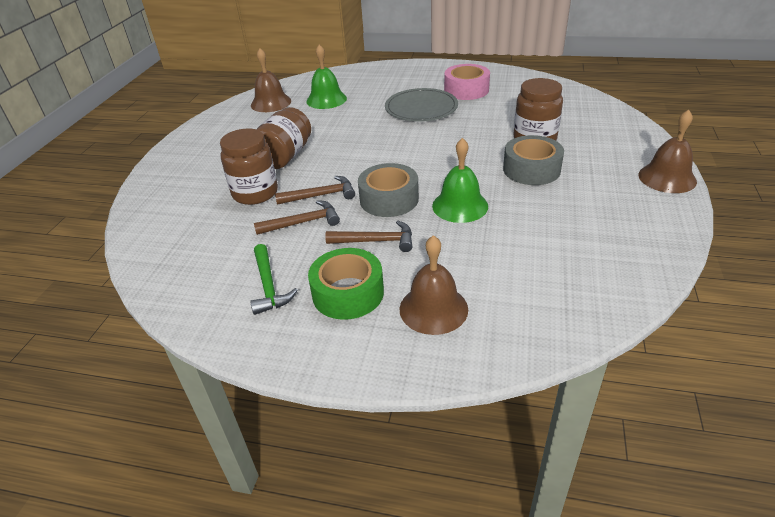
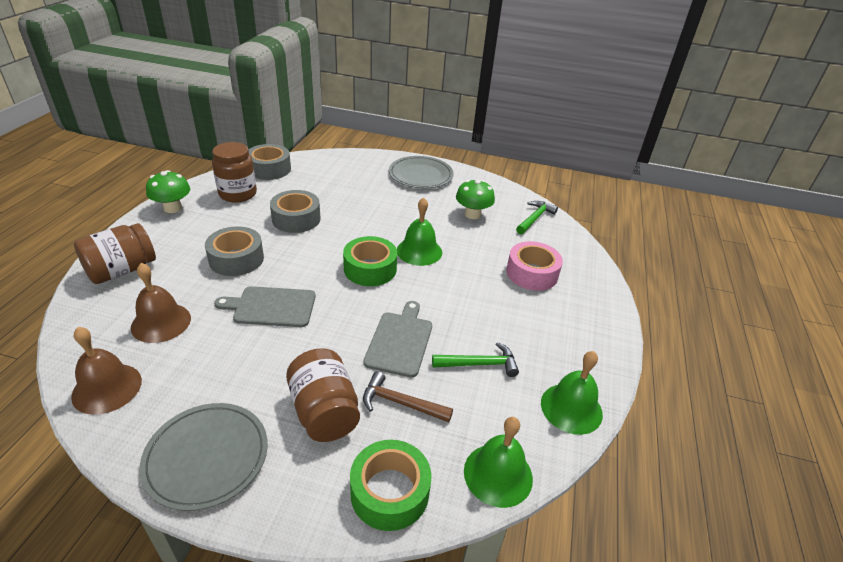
brown bell: [251,48,291,112] [399,235,468,335] [638,110,697,193] = 3 -> [71,327,142,415] [131,263,191,343] = 2
brown hammer: [254,200,340,235] [275,176,355,205] [325,221,412,252] = 3 -> [363,371,453,422] = 1
green bell: [307,44,347,109] [432,138,488,223] = 2 -> [397,197,442,266] [464,417,533,508] [541,351,603,435] = 3
green hammer: [250,244,298,315] = 1 -> [432,342,519,377] [516,201,558,234] = 2
green mushroom: none = 0 -> [146,170,190,213] [456,180,495,219] = 2
green tape: [308,248,384,320] = 1 -> [343,236,397,286] [350,440,431,531] = 2
grey cutting board: none = 0 -> [214,286,316,327] [363,301,432,378] = 2
grey plate: [385,88,458,121] = 1 -> [140,403,268,511] [389,156,454,189] = 2
grey tape: [358,163,419,217] [503,135,564,185] = 2 -> [205,226,264,276] [249,144,291,180] [270,190,321,233] = 3

